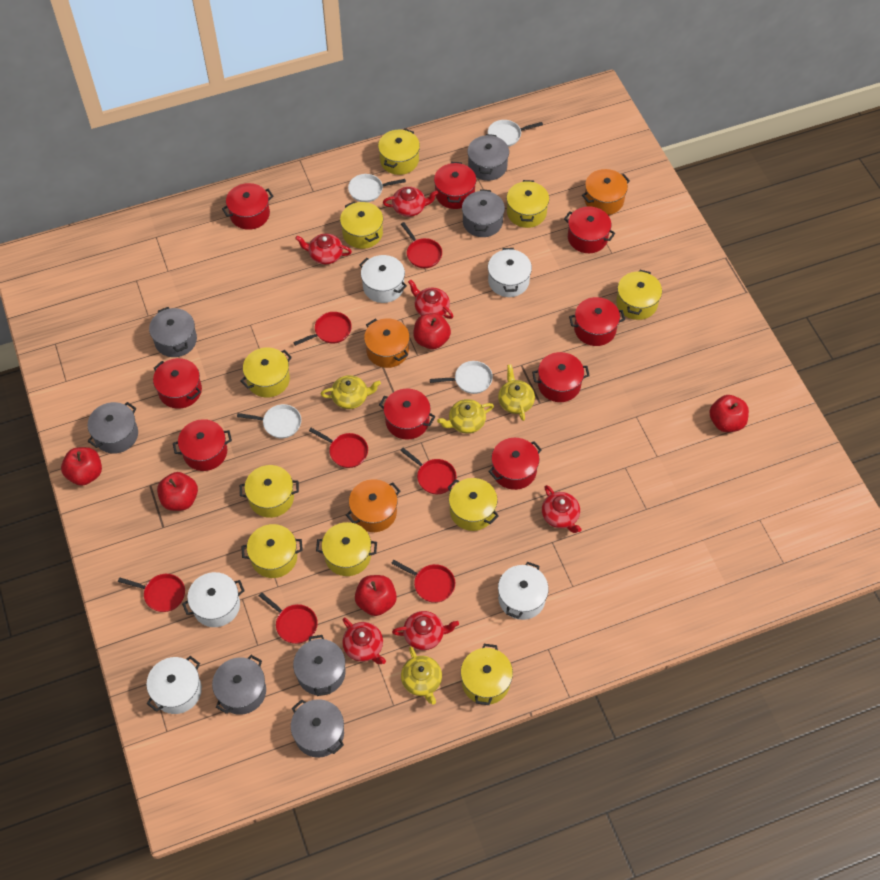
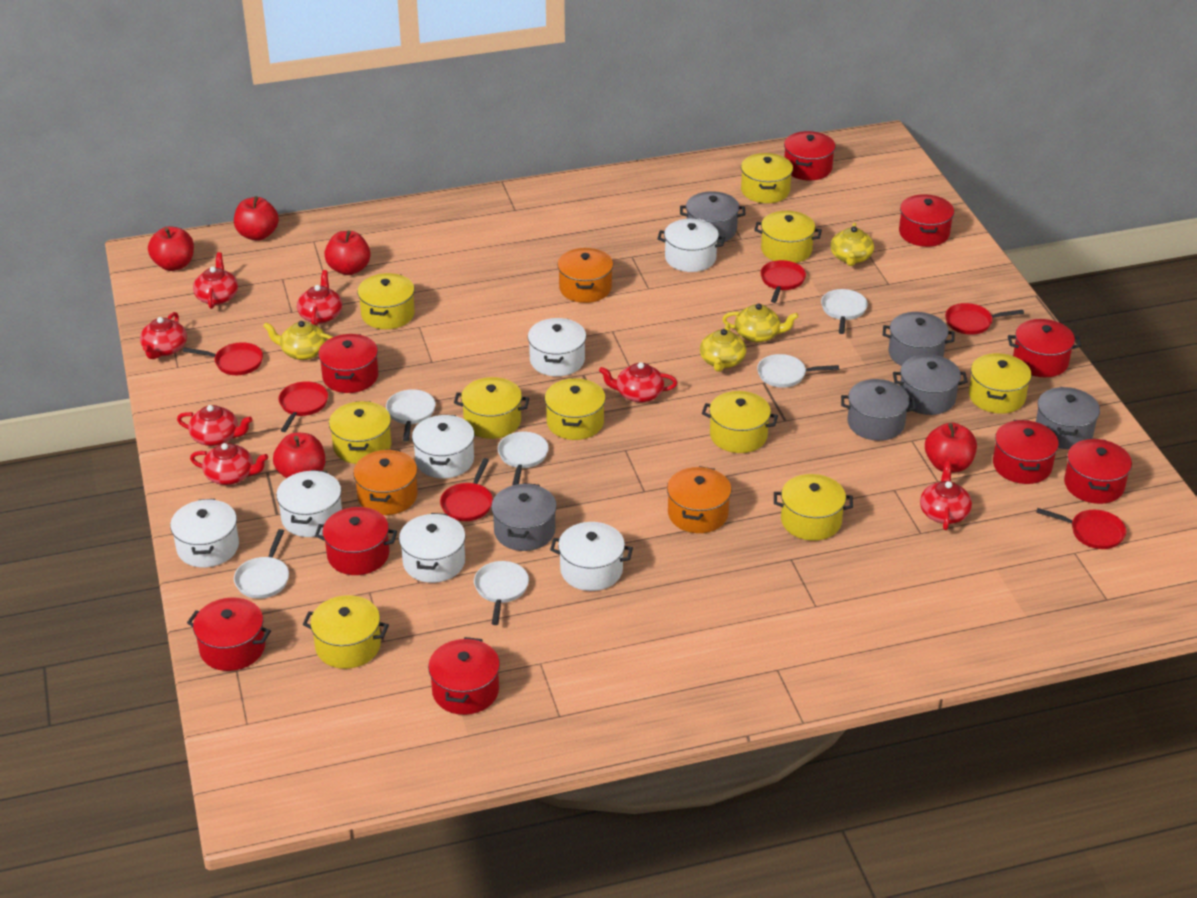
grey pot: [88,402,138,454] [149,307,197,357] [212,655,266,715] [291,699,344,758] [293,635,346,696] [462,189,505,237] [467,134,509,181] = 7 -> [491,483,557,551] [680,191,745,243] [841,379,916,441] [883,312,955,366] [893,354,968,415] [1036,387,1100,449] = 6
red pan: [118,574,185,612] [259,593,318,644] [293,312,352,346] [309,428,368,468] [391,560,455,603] [400,448,457,494] [401,222,442,268] = 7 -> [183,342,263,375] [279,381,328,432] [440,458,493,521] [760,260,806,303] [945,303,1024,335] [1036,508,1126,549] = 6
red teapot: [295,233,352,264] [342,618,386,664] [383,187,438,217] [392,611,459,650] [408,279,453,319] [542,485,582,533] = 6 -> [140,312,187,359] [177,405,252,446] [190,443,268,485] [193,252,238,309] [297,270,342,326] [599,362,677,402] [920,461,972,530] = 7
white pan: [237,404,301,438] [348,174,406,202] [430,361,493,394] [488,120,543,147] = 4 -> [234,529,289,599] [386,389,436,441] [474,561,529,625] [498,432,549,485] [757,354,839,388] [821,289,868,334] = 6
white pot: [146,656,202,714] [182,572,245,627] [359,255,407,303] [488,248,532,297] [498,562,549,620] = 5 -> [170,499,239,567] [276,470,342,537] [399,513,466,583] [412,415,475,478] [528,318,586,376] [550,522,633,591] [657,219,725,272] = 7

